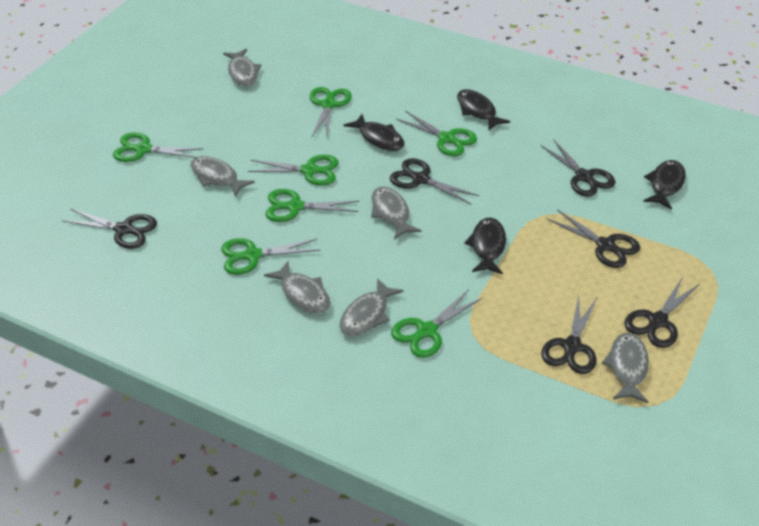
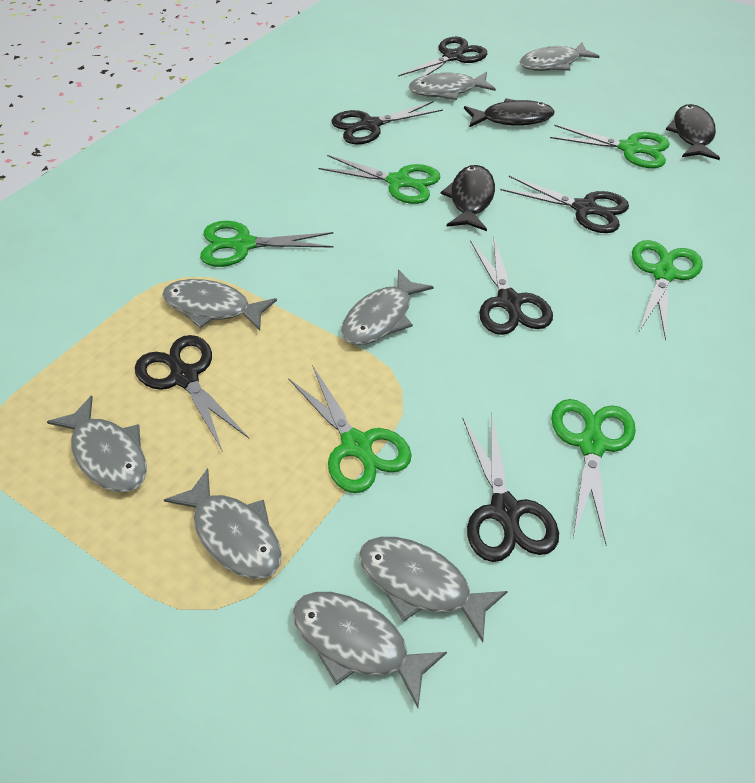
black fish: [344,114,404,151] [457,89,510,130] [464,218,506,274] [643,160,686,210] = 4 -> [441,165,495,231] [464,98,555,127] [666,104,720,160] = 3
green scissors: [113,133,203,162] [221,238,320,275] [248,155,339,185] [265,189,359,222] [310,87,352,138] [391,289,483,358] [396,111,477,156] = 7 -> [200,221,334,267] [288,365,412,493] [318,155,441,204] [550,125,670,168] [551,399,636,545] [632,240,703,340] = 6
grey fish: [191,156,255,197] [223,49,262,86] [264,261,331,313] [340,278,403,336] [371,187,421,239] [602,333,649,403] = 6 -> [47,395,147,492] [162,279,277,331] [164,468,282,579] [292,592,447,708] [341,269,433,345] [359,537,508,642] [409,72,496,100] [520,42,600,71] = 8

